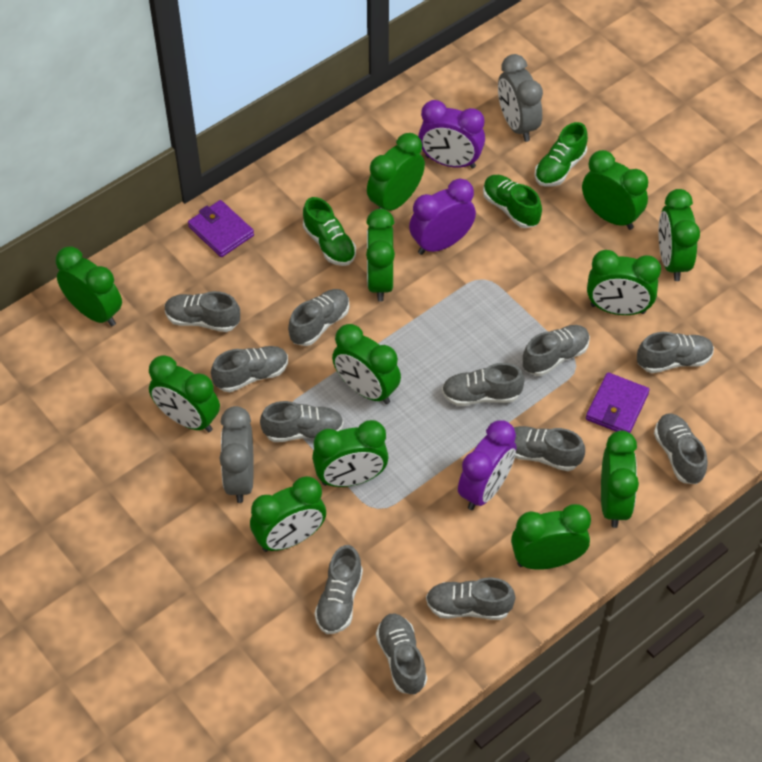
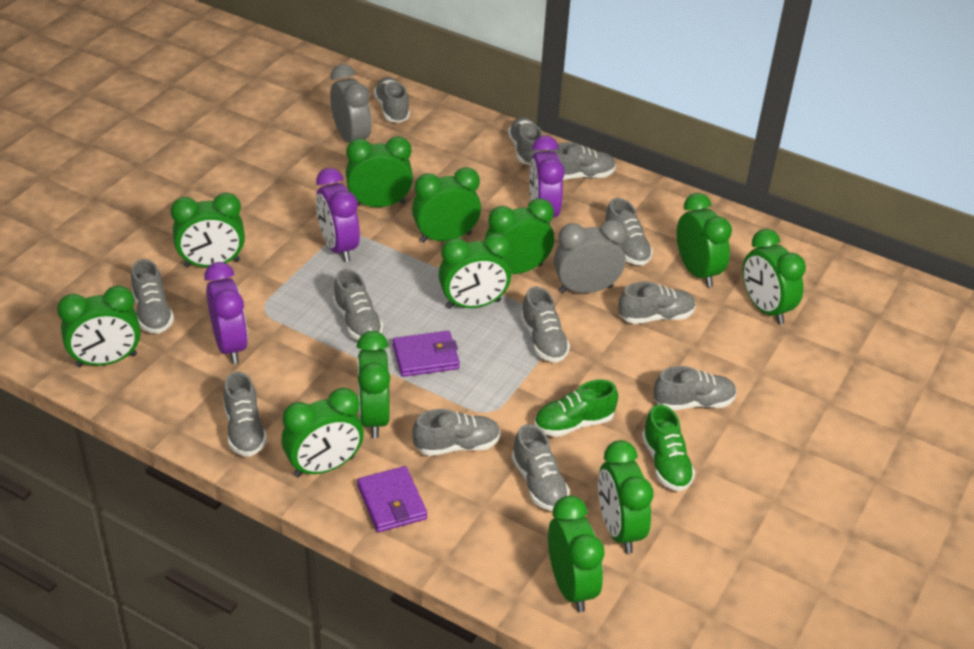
green shoe: [303,197,356,266] [483,175,542,228] [535,122,588,187] = 3 -> [534,380,618,437] [642,405,695,491] = 2

